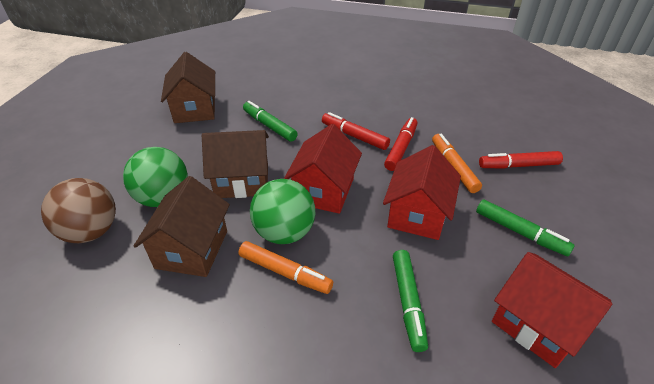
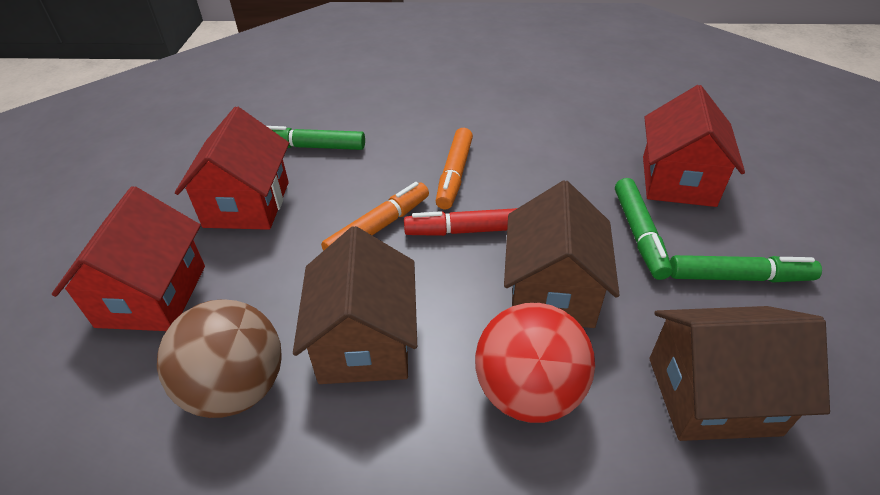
green ball: [123,147,188,207] [250,179,315,244] = 2 -> none = 0
red ball: none = 0 -> [475,303,595,423] = 1
red marker: [322,112,390,150] [384,117,418,171] [479,151,563,169] = 3 -> [404,208,517,236] = 1

